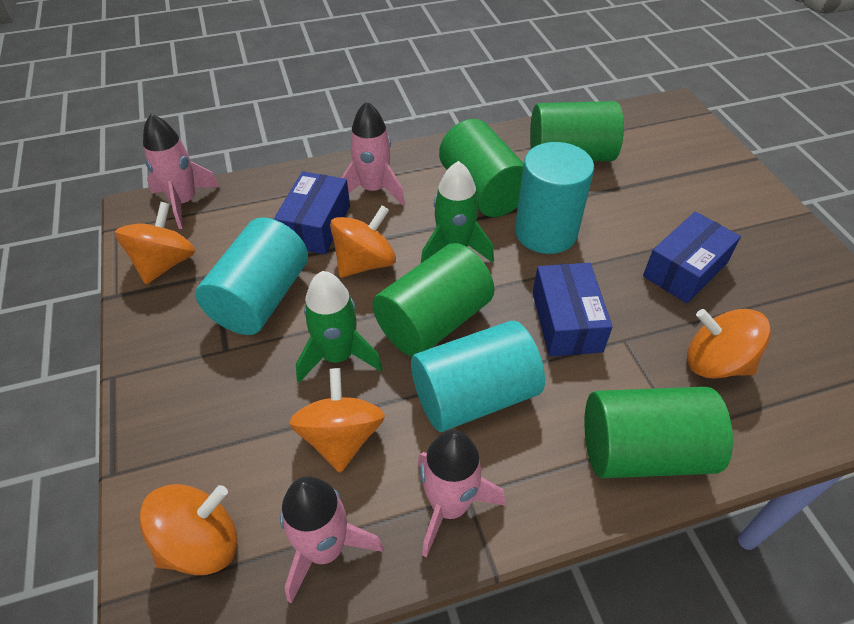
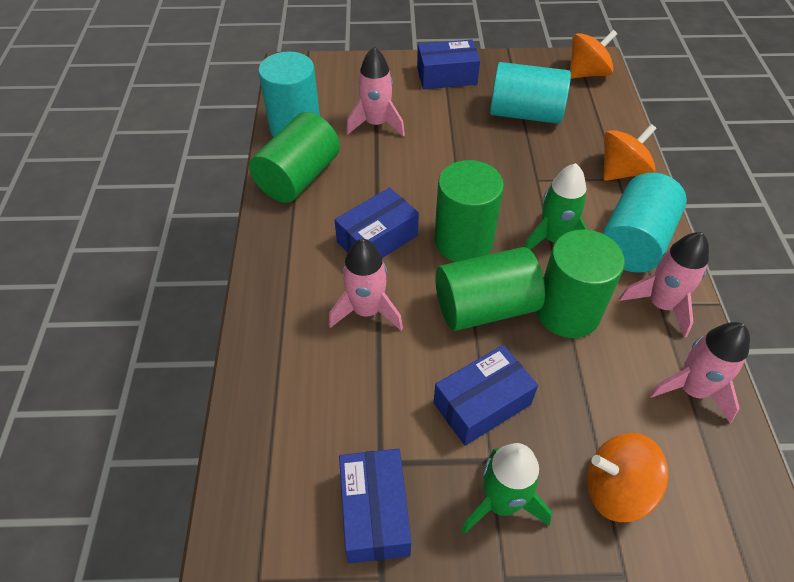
blue box: [274,171,350,255] [533,263,613,357] [643,211,741,303] = 3 -> [335,187,419,258] [339,449,411,564] [417,40,480,89] [434,345,538,446] = 4
orange spinning top: [115,202,195,284] [139,484,238,575] [289,368,385,473] [330,205,396,277] [687,309,771,379] = 5 -> [570,30,617,79] [587,433,668,522] [603,124,657,181] = 3

